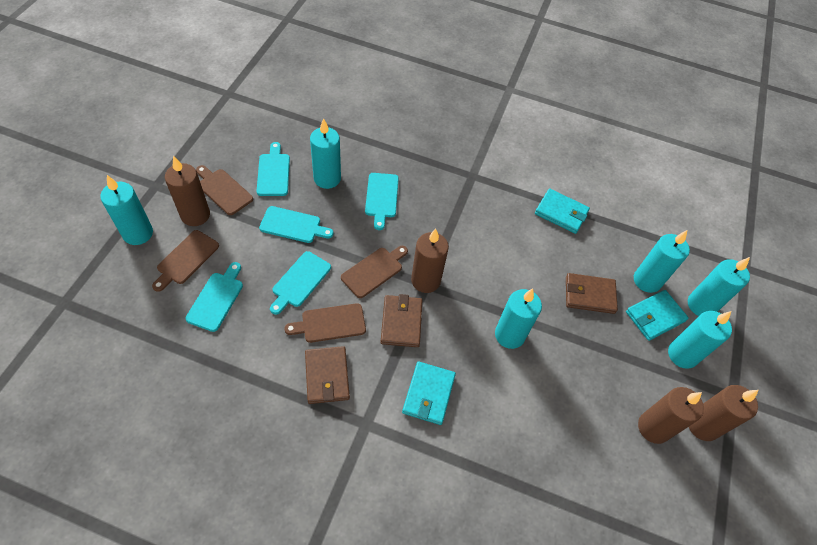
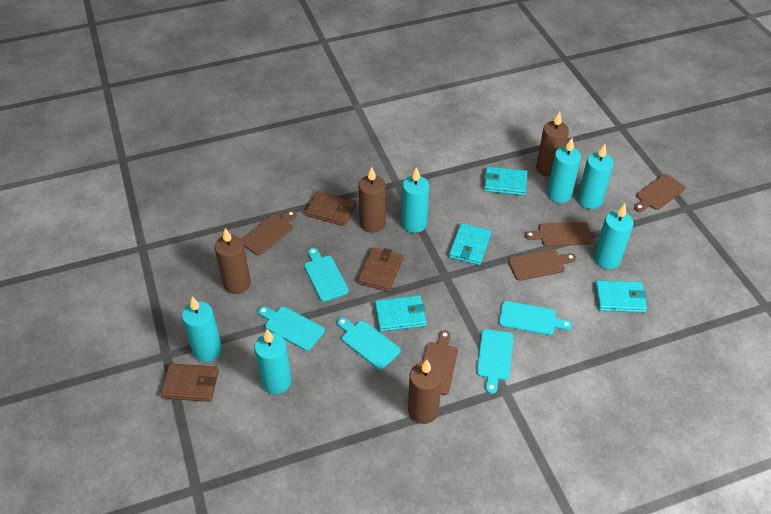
brown cutting board: [152,230,219,292] [196,165,253,215] [284,303,366,343] [341,246,408,298] = 4 -> [242,210,296,256] [422,330,458,395] [508,249,576,281] [525,222,593,246] [634,174,685,212] = 5
turquoise wallet: [402,361,456,425] [535,189,590,234] [626,290,689,341] = 3 -> [375,295,426,332] [449,223,491,265] [484,167,527,196] [595,280,647,313] = 4

